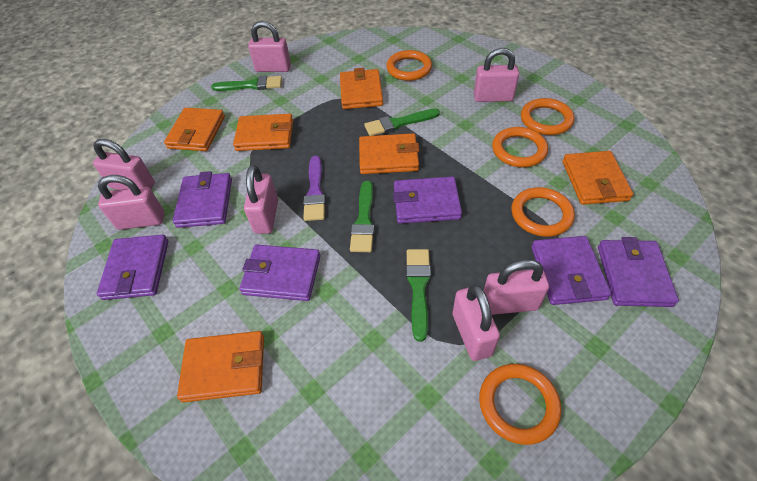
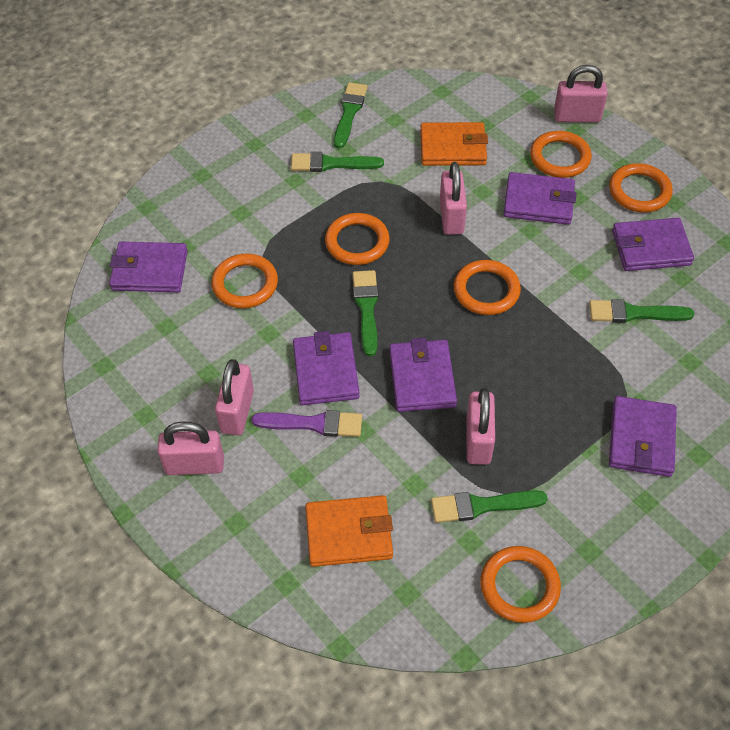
green brush: [211,76,282,91] [350,181,374,252] [364,108,440,136] [406,249,431,341] = 4 -> [291,152,384,172] [334,82,368,149] [353,270,378,356] [431,490,548,523] [589,299,695,323] = 5
orange ring: [386,50,432,81] [479,364,561,445] [492,127,548,167] [511,187,575,237] [521,98,574,135] = 5 -> [212,253,278,308] [325,213,390,265] [454,260,521,315] [480,546,561,623] [530,131,592,178] [609,163,673,212] = 6
orange wallet: [164,108,225,151] [177,331,264,402] [233,114,293,151] [340,68,383,109] [359,133,420,174] [563,151,633,205] = 6 -> [305,495,393,567] [420,122,488,166] = 2
pink padlock: [93,139,155,190] [98,175,164,230] [244,165,278,234] [248,21,291,72] [453,284,500,361] [474,48,519,102] [484,259,549,315] = 7 -> [157,421,224,475] [215,359,254,435] [440,162,467,235] [466,388,495,465] [554,65,608,122] = 5

